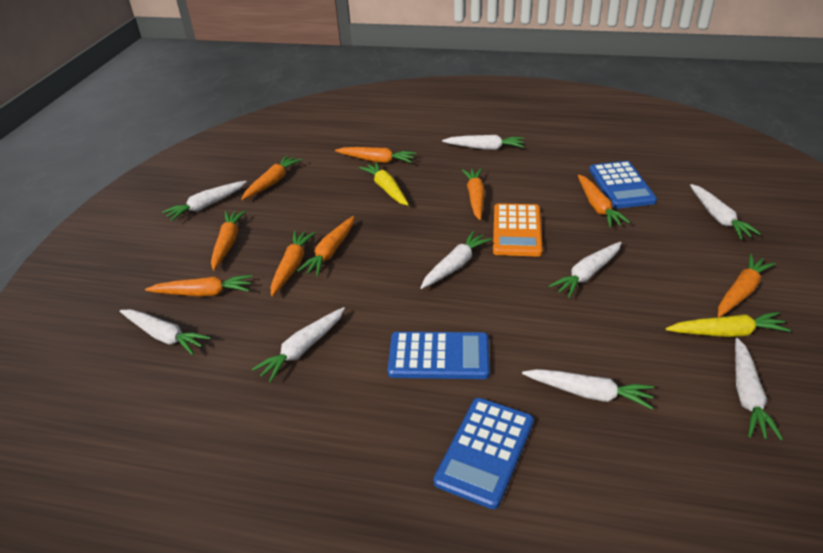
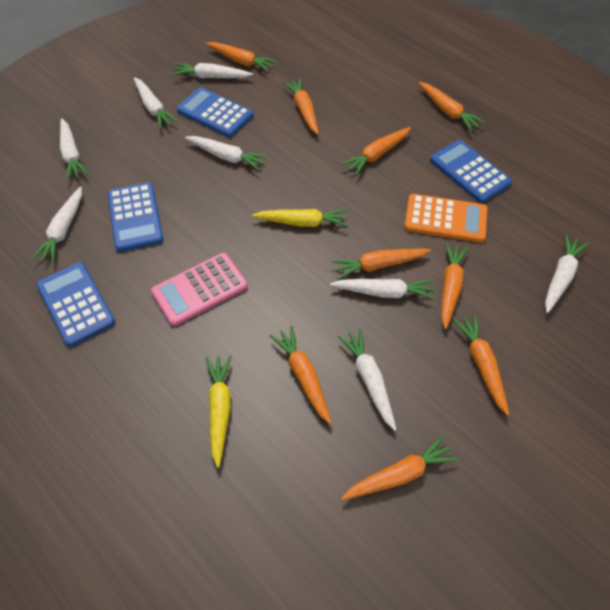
blue calculator: [388,332,490,379] [434,398,534,509] [589,161,657,209] = 3 -> [36,262,116,347] [108,182,164,252] [176,87,254,137] [430,140,512,203] = 4
pink calculator: none = 0 -> [151,253,248,326] = 1
white carrot: [120,309,211,355] [162,181,247,221] [252,307,345,383] [421,231,492,289] [442,135,524,150] [522,369,654,409] [549,242,622,298] [690,184,761,240] [735,338,783,440] = 9 -> [32,187,82,263] [60,118,88,180] [134,77,178,129] [172,63,253,78] [185,136,268,171] [330,279,435,300] [338,328,396,431] [545,234,588,313] = 8

